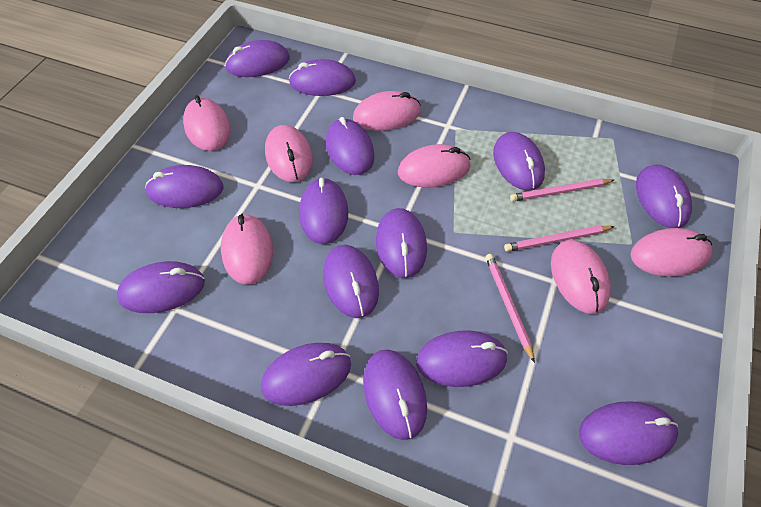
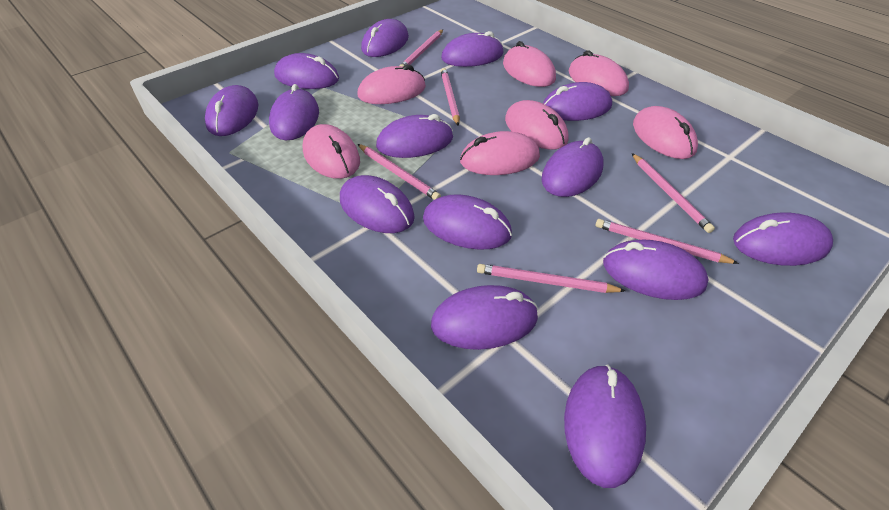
pink pencil: [485,254,535,363] [504,225,615,252] [510,179,614,202] = 3 -> [358,144,441,200] [399,29,443,67] [441,68,460,126] [477,264,626,293] [596,219,739,264] [632,153,715,233] = 6

